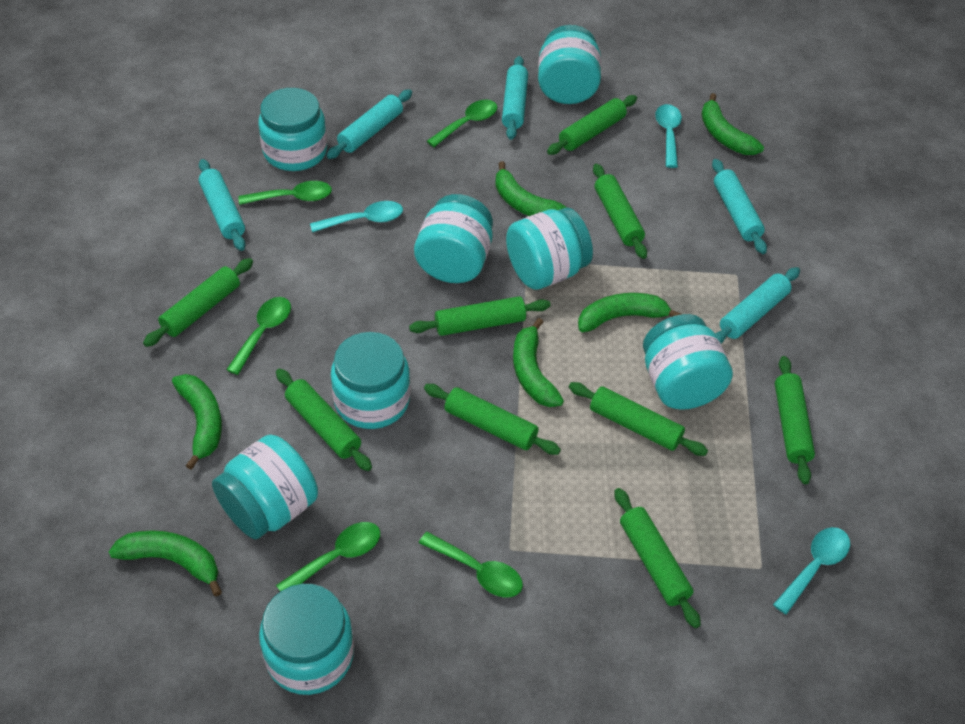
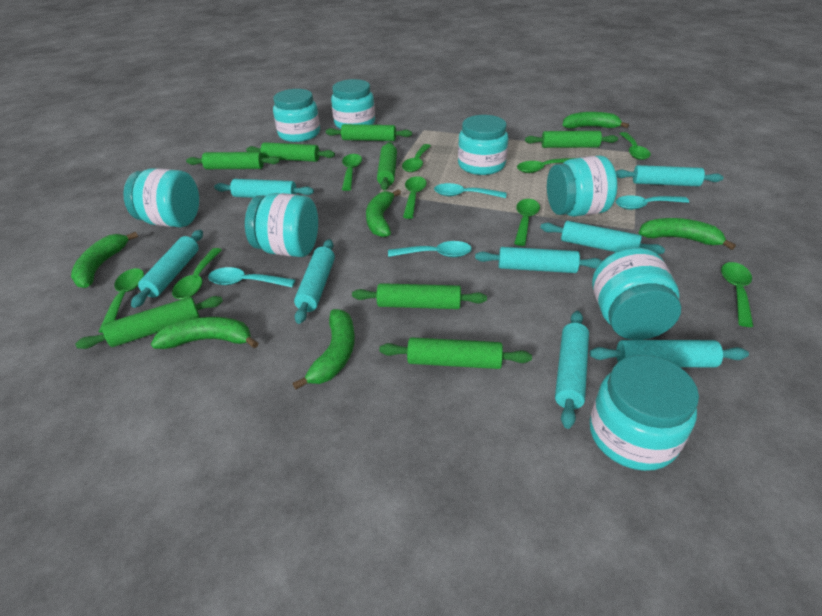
green rolling pin: [143,258,253,347] [276,369,372,471] [409,296,551,336] [424,384,561,455] [547,95,637,155] [569,382,708,456] [593,164,647,259] [614,488,701,628] [775,356,815,484] = 9 -> [75,296,223,349] [186,152,280,169] [246,142,335,162] [326,124,412,141] [352,283,487,309] [377,142,397,191] [379,337,532,369] [525,131,618,148] = 8
green spoon: [226,297,291,375] [239,181,332,205] [276,522,380,592] [419,532,523,598] [427,100,498,147] = 5 -> [98,268,144,333] [172,248,222,299] [342,154,362,191] [402,144,431,172] [403,176,427,219] [514,199,540,246] [517,158,574,173] [620,132,651,160] [721,262,754,327] = 9
turquoise rolling pin: [199,159,246,251] [326,89,412,159] [502,56,528,140] [712,159,767,254] [715,267,800,344] = 5 -> [131,230,203,308] [214,179,314,198] [294,239,335,324] [475,247,602,273] [540,221,665,254] [555,311,589,429] [589,340,749,367] [616,165,724,186] = 8
turquoise spoon: [310,201,403,233] [655,104,682,168] [773,527,850,615] = 3 -> [208,267,295,287] [388,241,472,257] [434,183,506,198] [615,195,689,210] = 4

